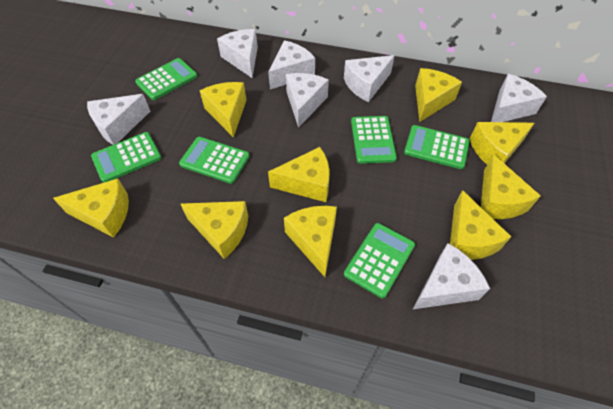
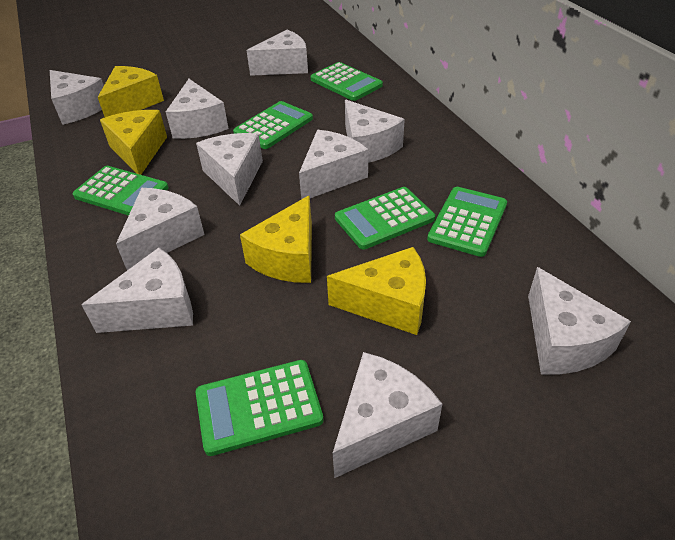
white cheese: [87,94,150,145] [217,29,258,78] [268,40,315,90] [286,73,329,128] [344,55,395,102] [413,243,490,309] [491,74,547,122] = 7 -> [50,70,104,125] [82,248,193,333] [116,188,205,270] [166,79,229,139] [196,133,263,206] [246,30,308,76] [299,130,368,199] [333,352,442,478] [345,100,405,163] [528,267,631,374] = 10
yellow cheese: [53,179,129,238] [181,201,248,259] [200,82,247,138] [268,147,330,202] [284,206,337,277] [415,68,462,122] [450,190,511,260] [470,122,534,164] [481,154,541,219] = 9 -> [98,66,164,117] [100,110,167,175] [240,196,312,283] [327,247,426,335] = 4

